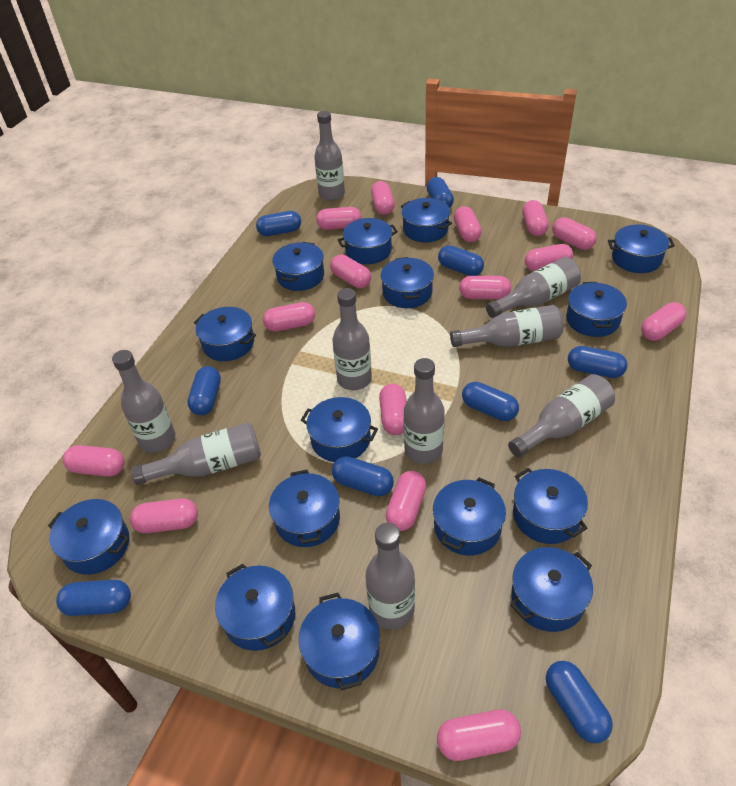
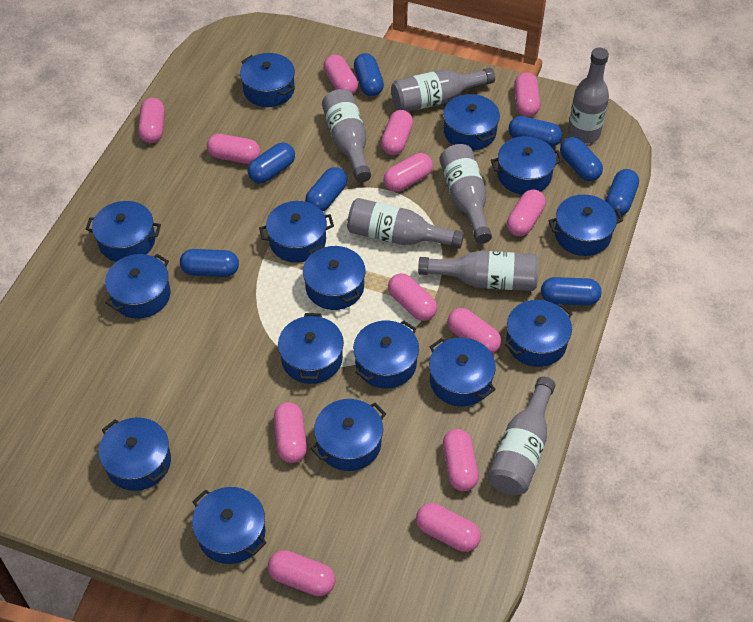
blue capsule: [56,580,131,616] [187,366,221,415] [256,211,301,236] [332,456,394,496] [426,177,454,208] [438,245,484,276] [462,382,519,421] [546,661,613,743] [568,346,627,378] = 9 -> [180,249,239,277] [248,142,295,183] [305,167,347,212] [354,53,384,96] [508,116,562,147] [541,277,601,306] [560,137,603,181] [606,169,639,216] = 8
grey bottle: [112,350,175,452] [131,422,261,485] [314,111,345,201] [332,288,372,390] [366,523,415,629] [403,358,445,464] [450,305,563,347] [486,257,581,318] [508,374,615,458] = 9 -> [322,89,371,183] [347,198,464,249] [391,68,495,112] [418,251,539,291] [439,144,492,244] [488,377,556,495] [568,48,609,144] = 7
pink capsule: [63,445,124,477] [130,498,198,533] [263,302,315,332] [316,207,362,230] [330,255,371,288] [371,181,395,215] [379,384,407,435] [386,471,426,531] [437,709,521,761] [454,206,482,242] [459,276,511,299] [522,200,549,236] [525,244,573,271] [552,217,597,250] [641,302,687,341] = 15 -> [138,98,165,143] [207,134,260,164] [268,550,335,596] [274,402,307,463] [323,54,358,94] [381,110,413,155] [383,153,433,192] [388,273,437,321] [416,503,481,552] [443,429,479,491] [447,308,501,354] [507,190,546,236] [514,72,540,117] = 13

